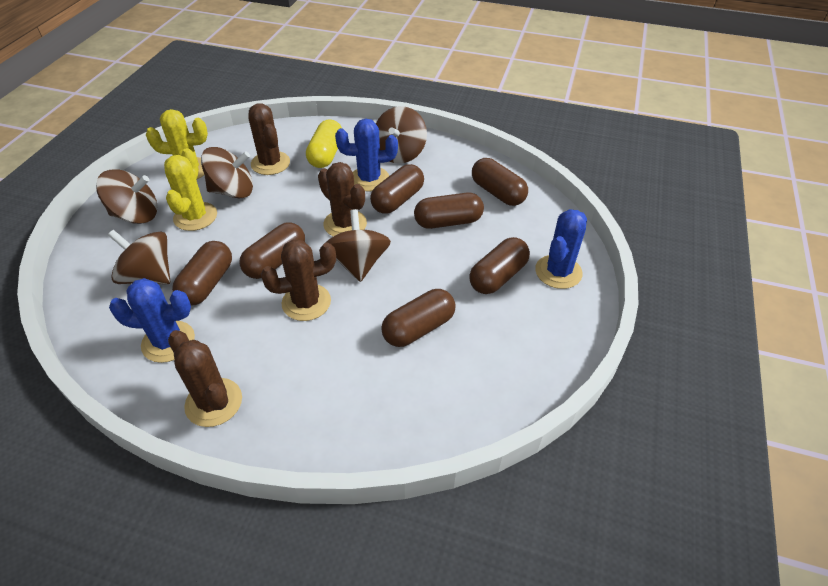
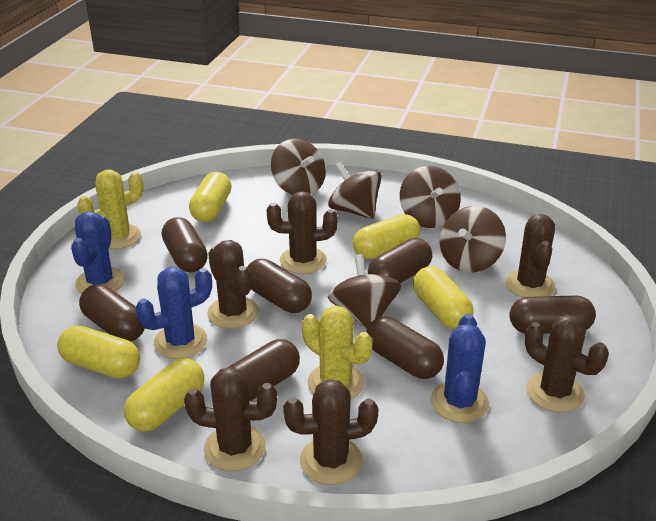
brown cactus: [168,330,242,427] [248,103,290,175] [261,240,336,321] [318,162,367,236] = 4 -> [184,367,277,471] [207,240,259,329] [267,191,338,274] [283,379,378,485] [506,214,555,298] [525,315,609,413] = 6
yellow capsule: [306,119,342,168] = 1 -> [57,325,140,379] [124,358,204,432] [189,172,232,222] [353,214,420,259] [413,266,474,329] = 5

